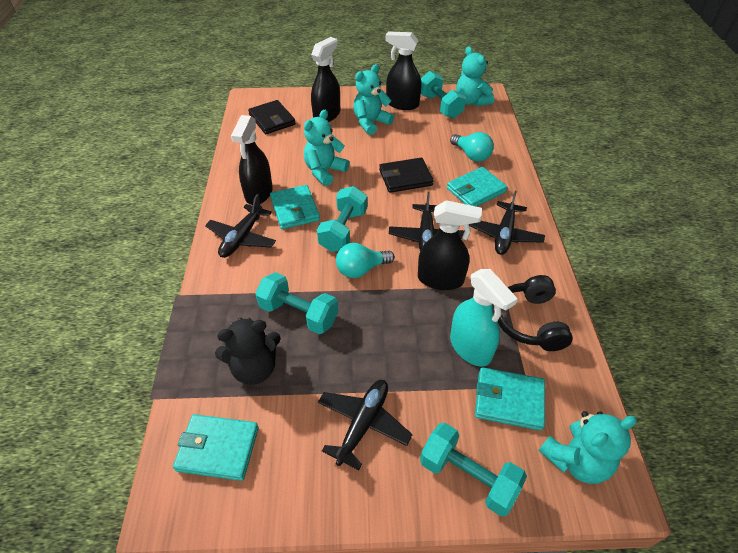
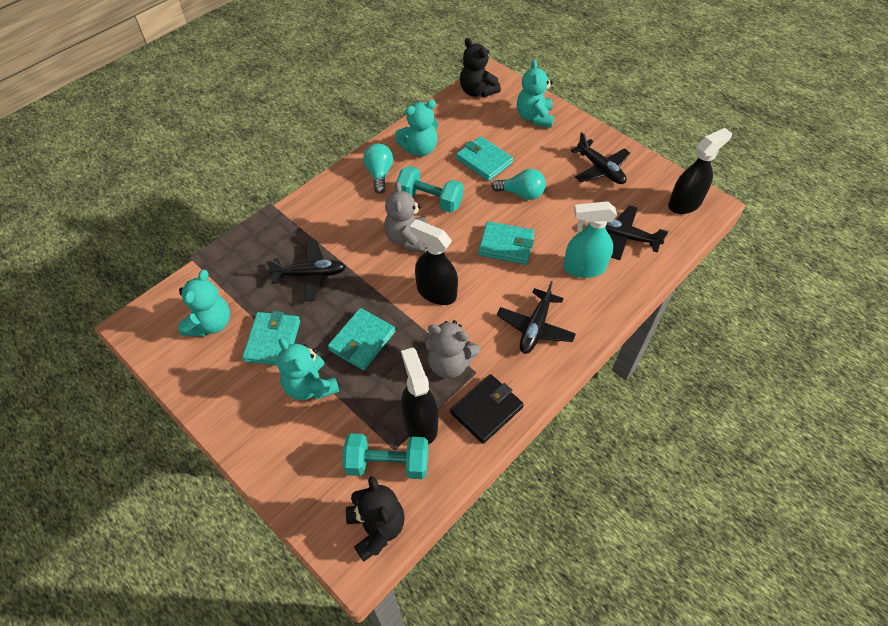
black headphones: [498,275,573,351] = 1 -> none = 0
black spray bottle: [231,115,273,205] [311,37,340,122] [385,31,421,110] [418,200,482,290] = 4 -> [401,348,438,444] [410,219,458,305] [668,128,732,214] = 3
black teddy bear: [215,318,281,385] = 1 -> [346,476,405,562] [460,38,501,97] = 2
black wallet: [248,100,296,134] [379,158,434,193] = 2 -> [450,374,524,444] = 1
grey teddy bear: none = 0 -> [384,182,427,253] [424,320,481,379] = 2
turquoise dumbbell: [255,272,338,334] [317,186,367,252] [420,423,527,516] [421,71,466,118] = 4 -> [342,433,428,479] [396,166,463,213] = 2

